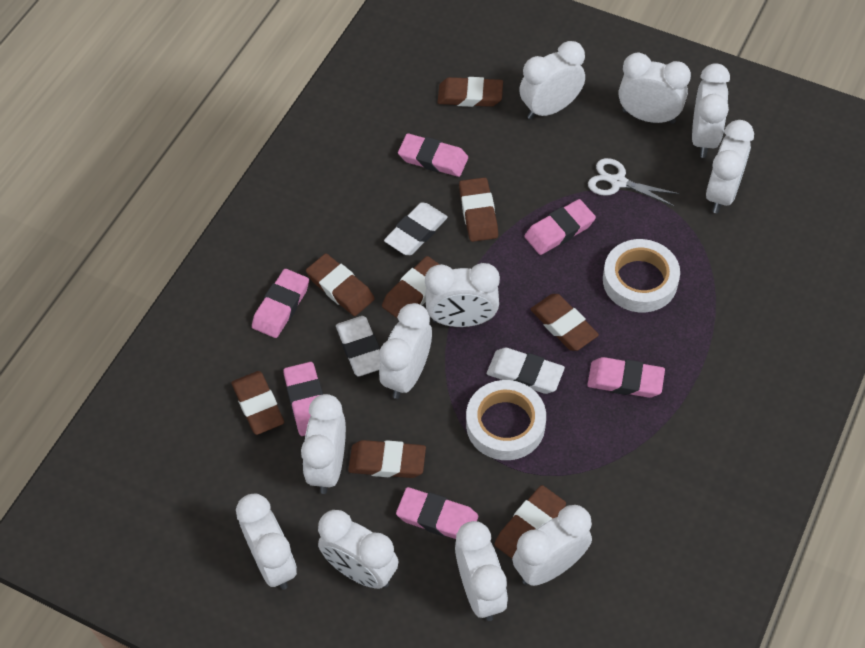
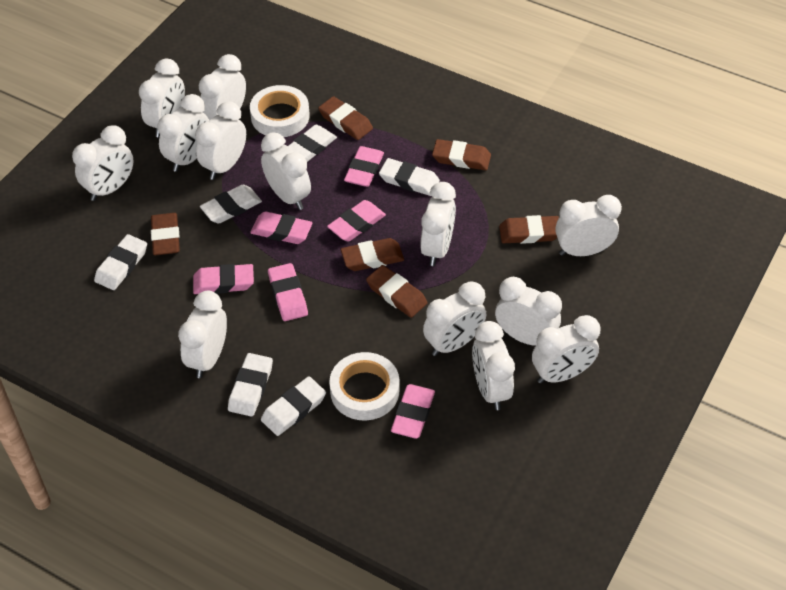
brown eraser: [232,371,284,435] [306,253,375,316] [348,440,426,478] [382,256,440,319] [438,77,503,107] [459,177,498,242] [495,485,566,558] [531,294,599,351] = 8 -> [151,213,180,255] [318,96,373,140] [341,238,404,271] [366,265,428,318] [432,139,491,170] [499,215,559,244] = 6
white clock: [236,493,297,590] [301,394,346,494] [318,510,399,589] [379,303,432,399] [425,263,500,327] [455,521,508,621] [512,505,592,586] [519,41,585,119] [619,53,691,124] [692,63,730,158] [706,120,754,213] = 11 -> [72,125,134,201] [139,58,185,138] [157,94,210,172] [178,291,227,378] [195,101,246,180] [199,54,246,120] [261,132,311,210] [420,182,456,266] [423,281,486,356] [472,321,515,410] [495,277,562,346] [532,315,600,384] [555,195,622,256] = 13
white eraser: [336,316,381,377] [384,202,448,255] [487,348,565,394] = 3 -> [94,234,147,290] [200,185,262,223] [228,353,273,417] [261,376,326,436] [288,125,337,162] [379,158,440,196] = 6
white scissors: [588,158,680,206] = 1 -> none = 0

